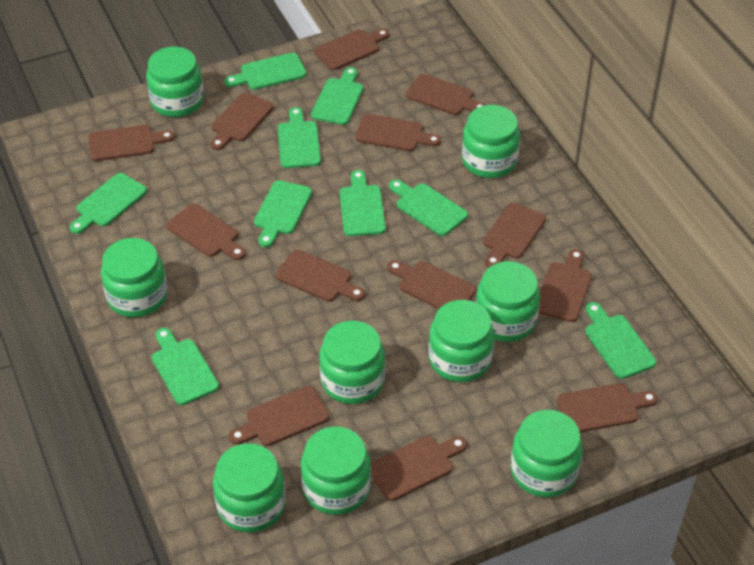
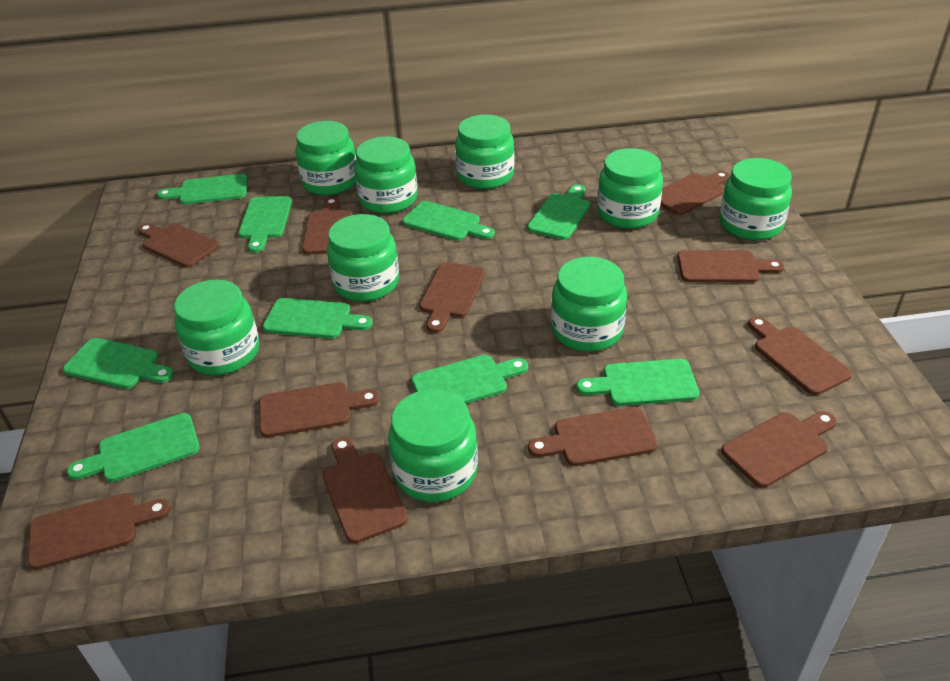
brown cutting board: [88,125,175,161] [166,204,246,260] [211,93,274,150] [229,386,329,446] [275,249,365,302] [314,29,389,70] [355,114,441,151] [371,436,467,501] [387,260,476,309] [406,74,486,115] [483,203,546,268] [539,249,592,322] [557,383,658,432] = 13 -> [28,493,171,570] [138,223,220,268] [259,382,380,438] [302,197,352,254] [322,437,408,543] [420,263,485,333] [528,407,658,466] [660,171,730,215] [677,250,784,283] [721,411,837,488] [748,316,852,395] = 11

